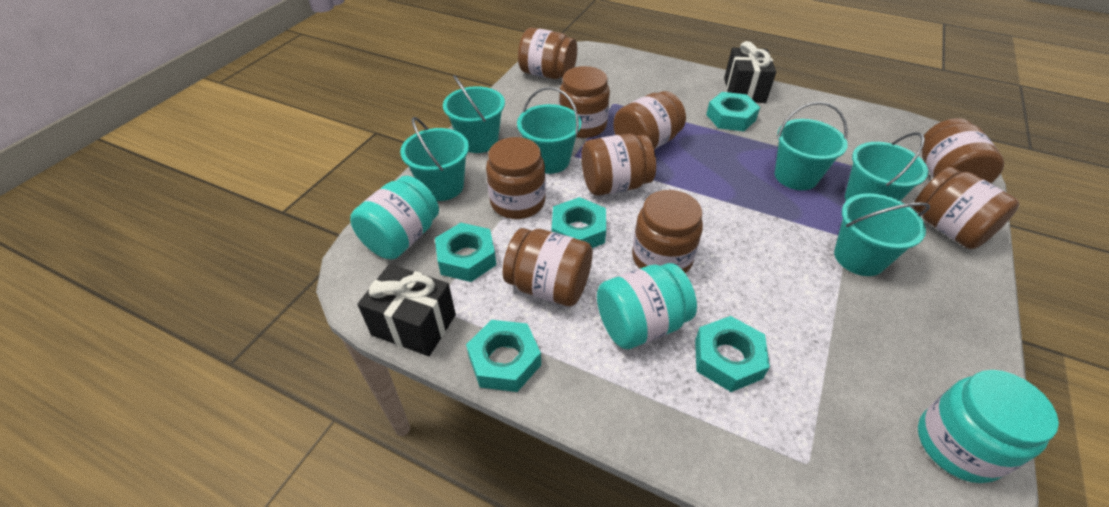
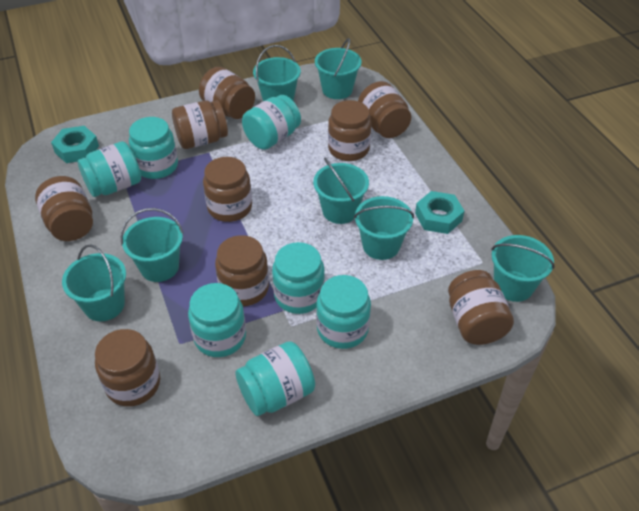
black gift: [357,264,456,356] [724,41,776,103] = 2 -> none = 0
turquoise bucket: [400,117,469,201] [443,75,505,153] [517,87,581,174] [775,102,848,190] [834,193,930,276] [845,132,928,201] = 6 -> [62,244,126,321] [120,208,184,282] [253,45,301,101] [313,158,369,224] [315,38,361,99] [354,196,414,260] [491,235,555,302] = 7
turquoise jar: [350,176,439,259] [597,263,697,349] [918,370,1059,483] = 3 -> [78,141,141,197] [129,117,178,179] [188,283,246,357] [235,341,315,416] [242,95,301,150] [272,242,325,314] [316,275,371,349] = 7
turquoise nut: [435,223,496,282] [466,320,541,392] [552,197,606,248] [695,316,770,392] [706,92,760,131] = 5 -> [51,126,99,163] [415,191,464,234] = 2

